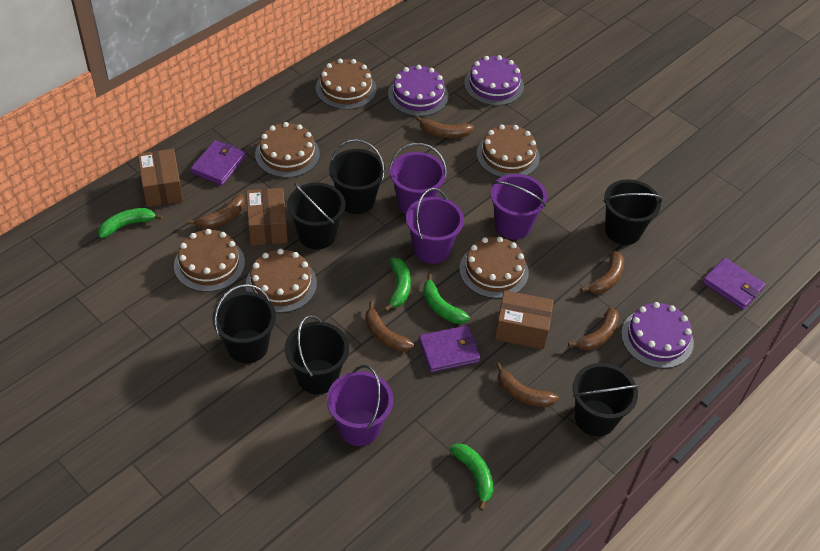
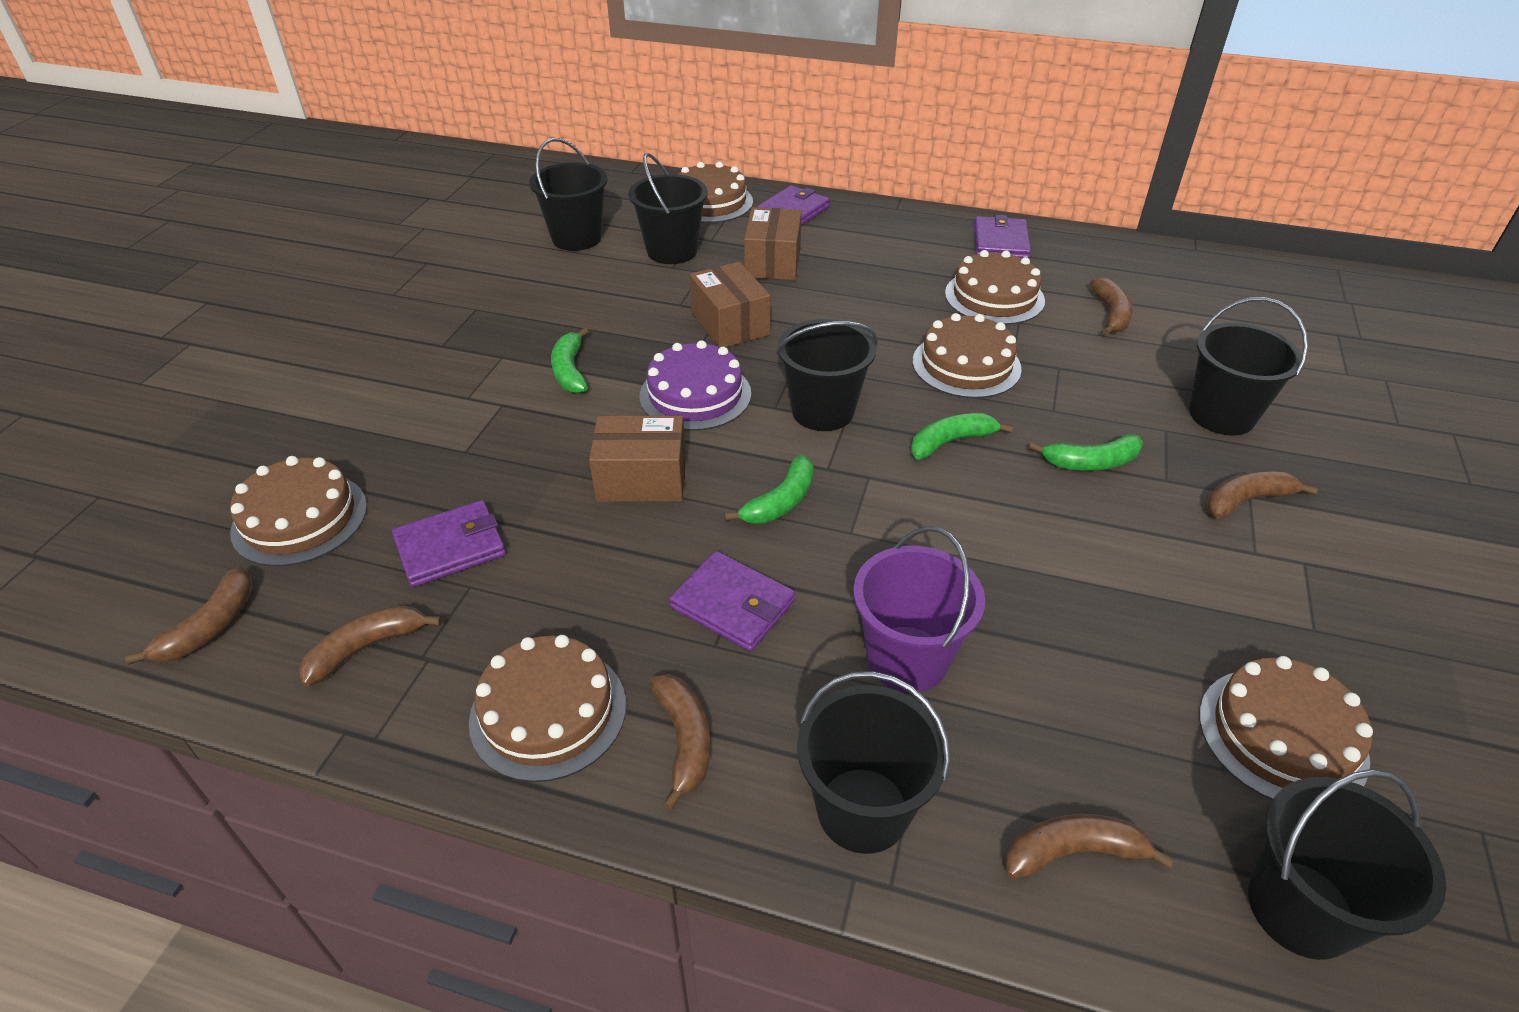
purple bucket: [327,365,393,446] [389,143,447,214] [406,188,464,264] [490,174,547,239] = 4 -> [853,526,985,692] = 1
purple cake: [388,65,449,116] [464,55,524,106] [621,302,694,369] = 3 -> [640,340,751,431] = 1
purple wallet: [190,140,246,185] [419,325,480,373] [702,258,766,310] = 3 -> [392,500,506,587] [669,551,795,651] [757,185,830,226] [974,215,1031,258] = 4

